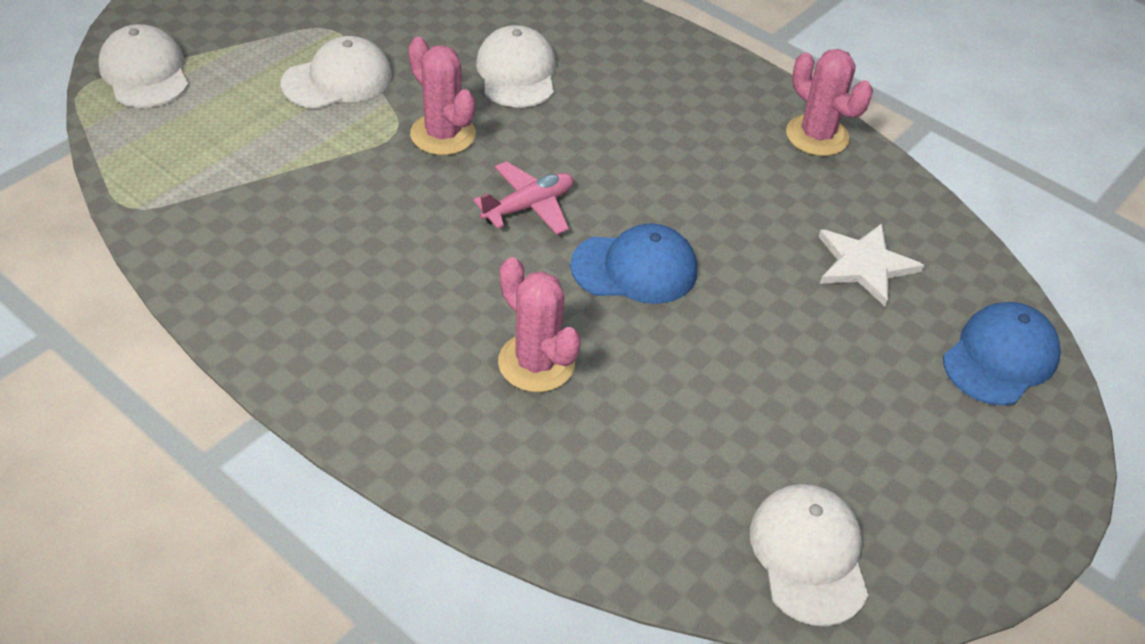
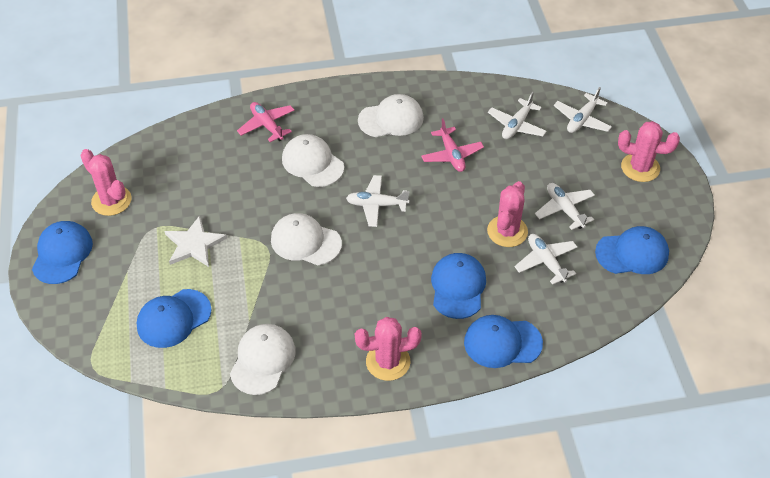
blue cap: [570,223,697,304] [943,302,1061,406] = 2 -> [32,221,93,284] [137,289,212,348] [431,253,486,319] [464,315,543,368] [595,226,669,274] = 5
pink cactus: [408,37,476,155] [498,257,581,392] [786,49,873,156] = 3 -> [80,149,131,216] [355,317,422,381] [487,181,528,247] [618,121,680,182] = 4
pink plane: [473,161,573,235] = 1 -> [237,102,294,142] [421,118,484,172] = 2
white plane: none = 0 -> [346,175,410,227] [488,92,547,139] [515,234,578,285] [535,183,595,230] [554,87,612,133] = 5

